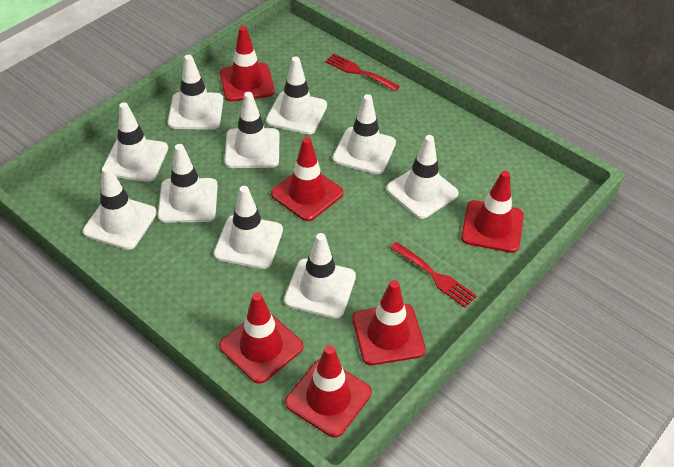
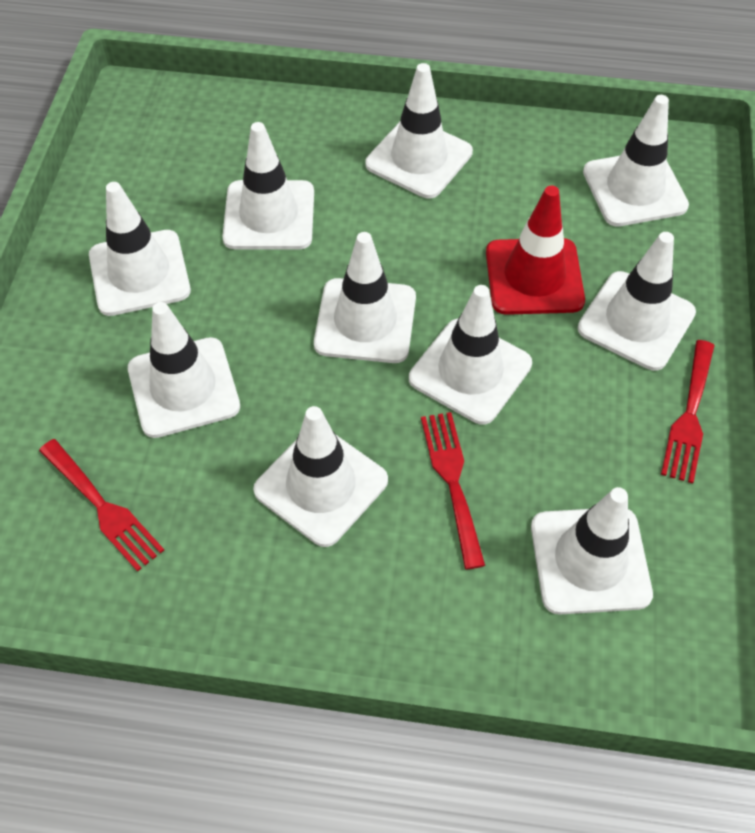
red fork: [325,54,400,91] [390,242,477,308] = 2 -> [39,439,164,572] [421,412,485,569] [661,340,715,484] = 3
red traffic cone: [219,292,303,384] [220,26,275,102] [271,137,344,221] [285,345,372,438] [352,280,426,365] [461,171,524,253] = 6 -> [486,186,585,315] = 1

